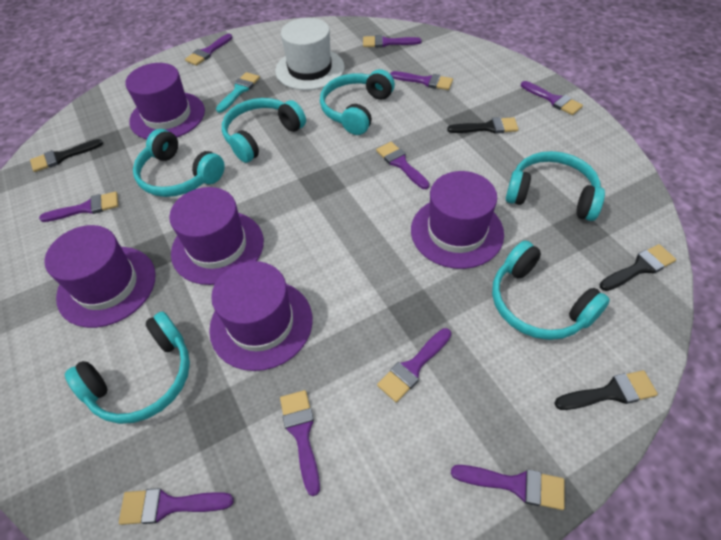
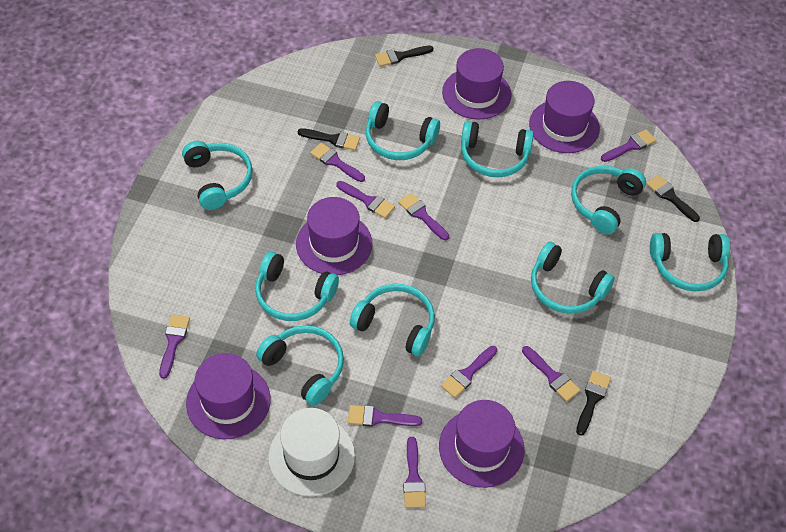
purple brush: [39,191,118,222] [119,488,234,525] [185,34,232,66] [280,390,320,496] [363,35,422,48] [376,142,430,189] [377,328,451,403] [390,71,453,90] [451,465,565,510] [521,81,583,115] = 10 -> [159,314,190,379] [310,143,365,182] [336,181,395,218] [348,405,422,427] [398,193,449,240] [403,437,426,508] [441,346,497,398] [522,346,580,402] [601,129,656,162] = 9
turquoise brush: [216,72,260,113] = 1 -> none = 0
turquoise headphones: [65,311,190,424] [133,129,225,197] [222,98,306,163] [320,69,395,135] [492,241,610,340] [506,151,605,221] = 6 -> [182,141,253,210] [255,252,339,321] [256,325,344,406] [350,284,435,356] [366,101,440,160] [461,121,534,177] [531,242,615,314] [571,166,646,234] [650,233,730,291] = 9

